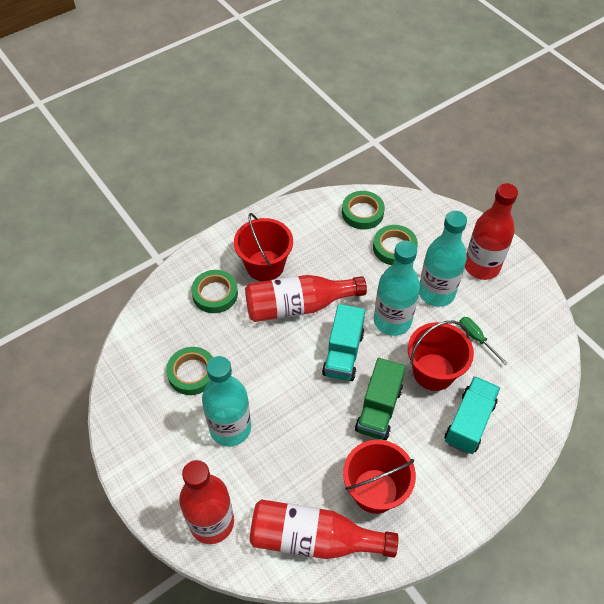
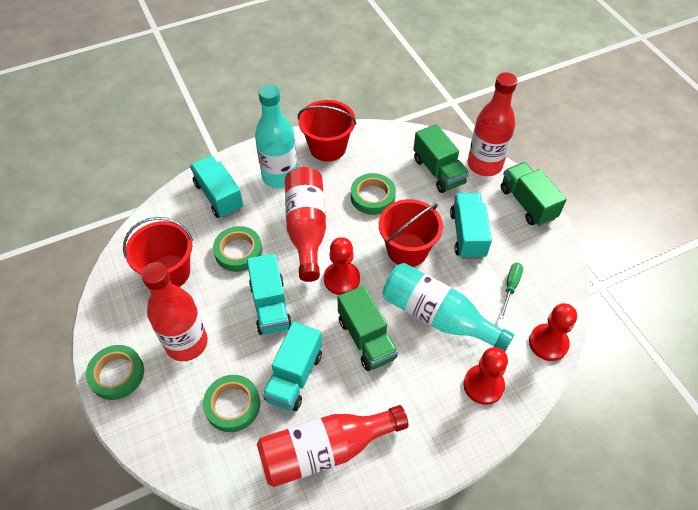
green truck: [355,358,406,440] = 1 -> [338,285,398,371] [413,124,469,193] [501,162,567,226] = 3
red pawn: none = 0 -> [324,237,360,295] [463,347,508,405] [529,303,577,361] = 3
turquoise bottle: [202,356,251,446] [374,241,420,336] [419,211,467,307] = 3 -> [255,84,297,188] [382,263,514,352] = 2
turquoise truck: [322,304,365,381] [445,376,500,454] = 2 -> [190,156,243,218] [247,253,292,335] [262,322,322,411] [450,193,492,259] = 4

